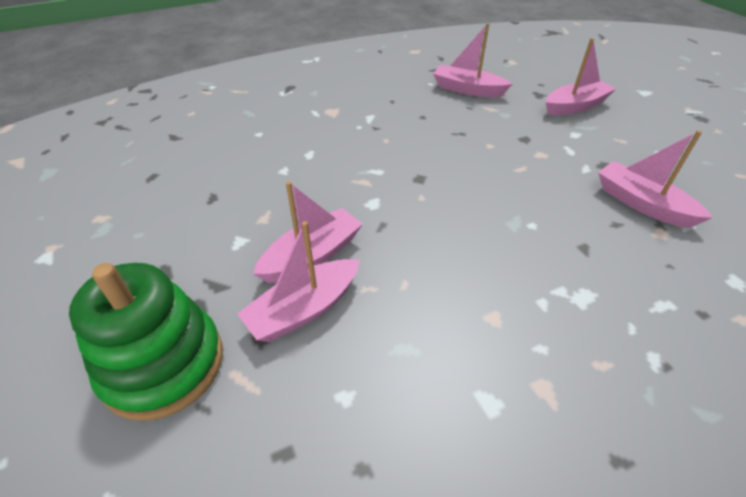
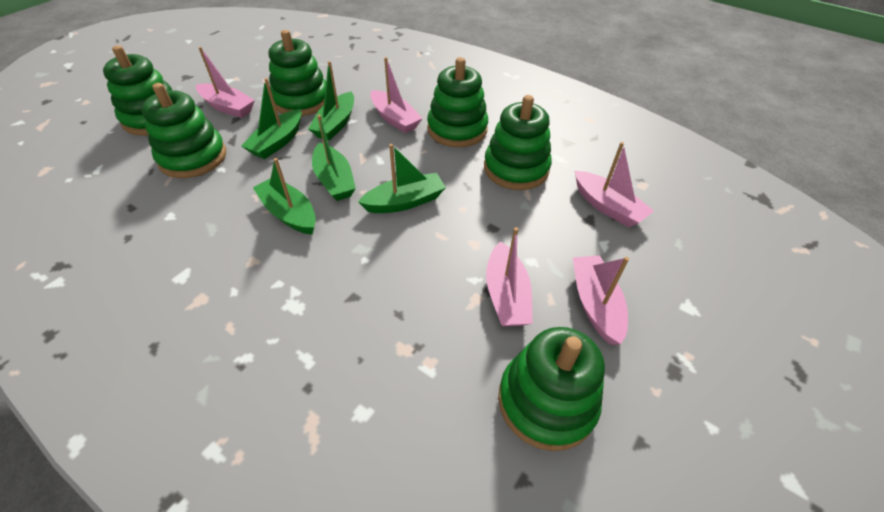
green boat: none = 0 -> [241,78,302,159] [253,158,316,235] [308,61,354,140] [312,115,356,201] [358,144,446,213] = 5
green stacking toy: [69,263,223,420] = 1 -> [103,45,172,136] [141,83,226,178] [269,30,326,116] [427,57,488,147] [484,95,552,190] [498,327,605,451] = 6

